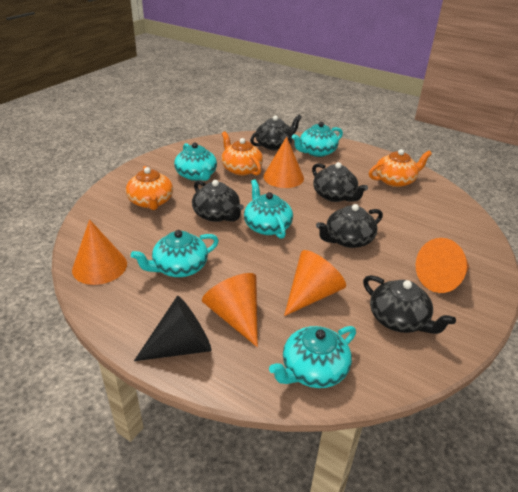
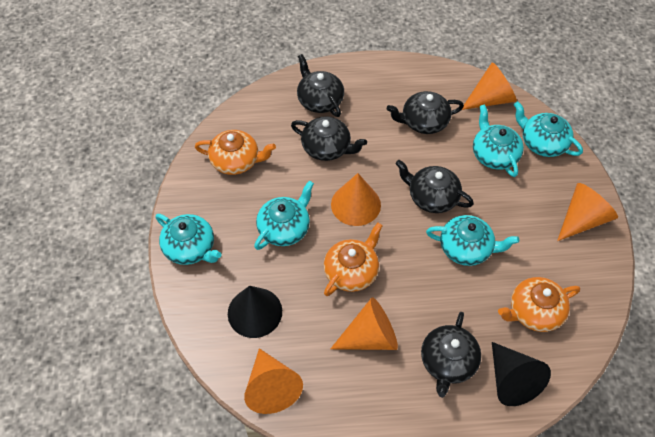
black cone: [134,296,211,361] = 1 -> [228,286,282,338] [492,342,551,406] = 2

